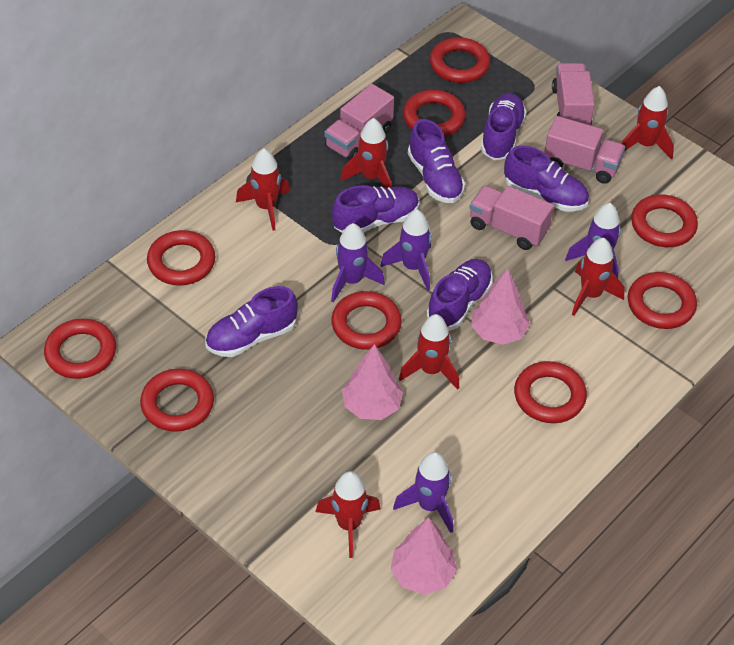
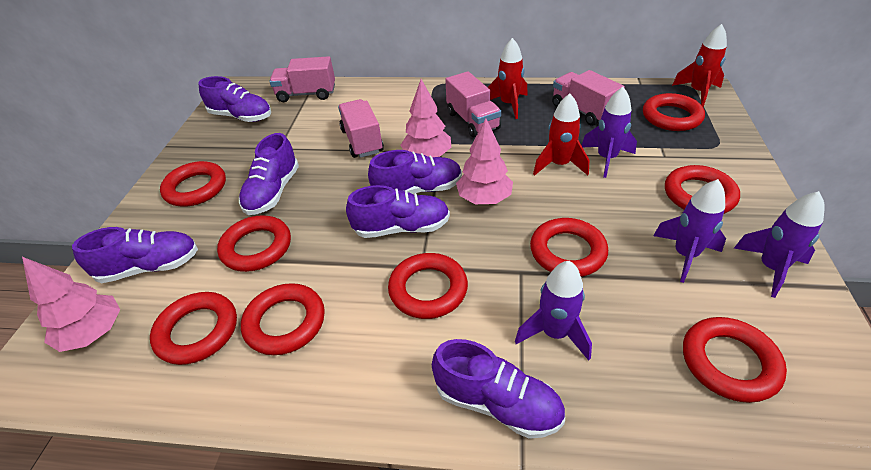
red rocket: [236,149,290,231] [316,471,381,558] [341,118,392,188] [399,314,459,390] [572,238,625,316] [622,86,674,160] = 6 -> [488,38,528,119] [533,93,589,175] [672,24,727,107] = 3

